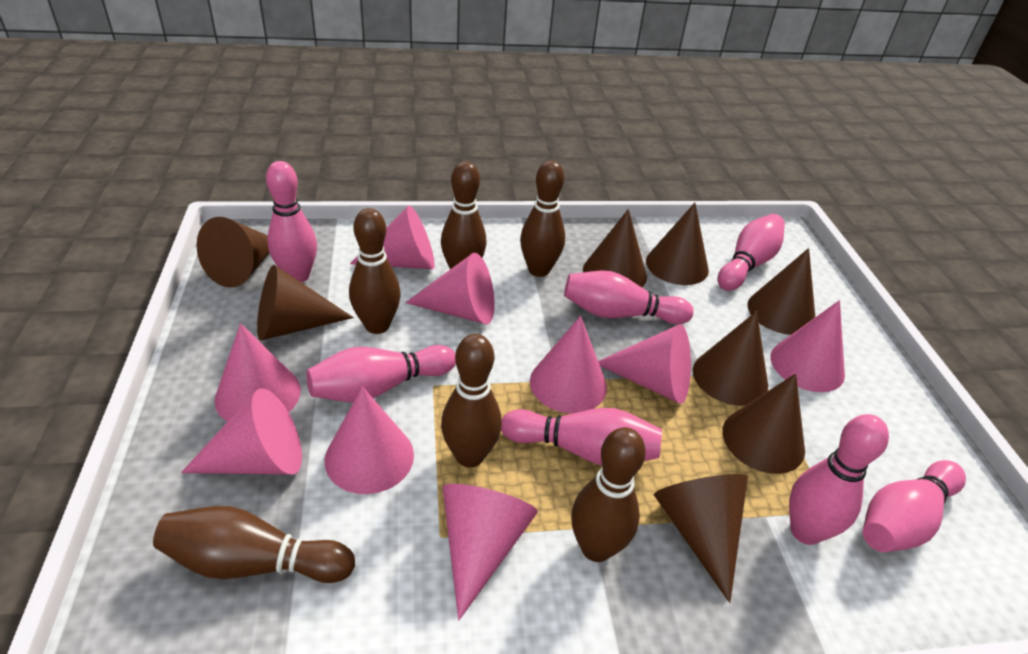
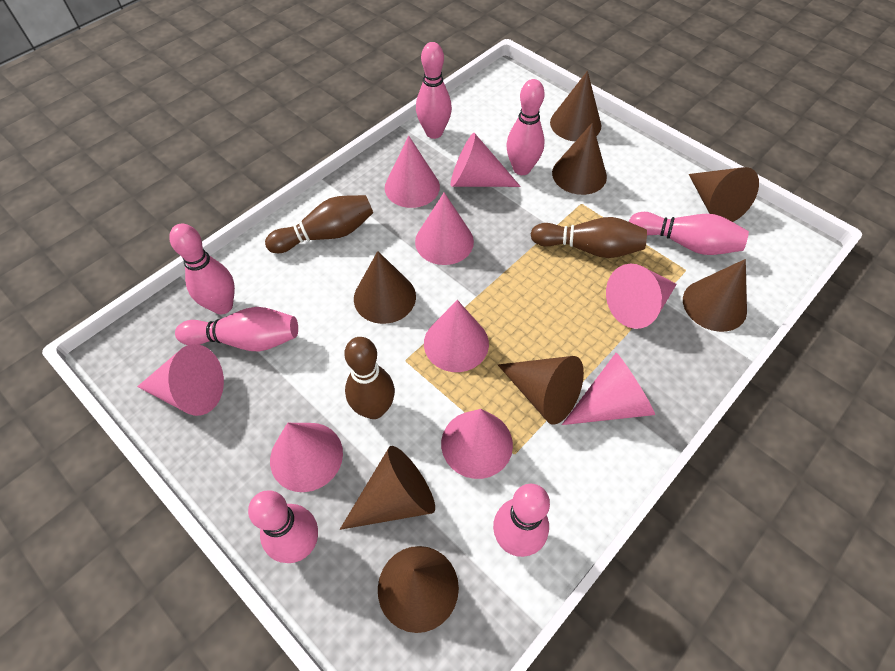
brown bowling pin: [153,506,355,583] [349,208,401,334] [441,161,487,269] [441,334,502,468] [520,160,565,277] [571,427,646,562] = 6 -> [265,195,373,253] [344,337,395,419] [531,217,647,258] = 3

